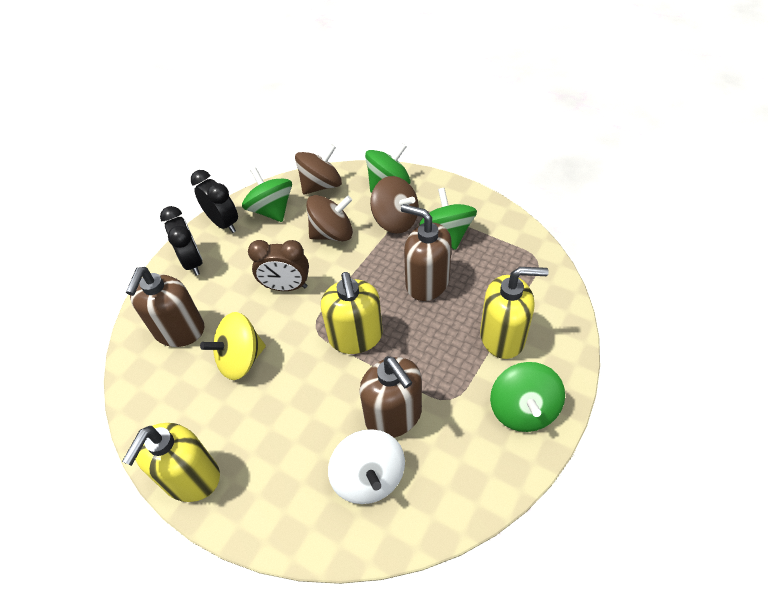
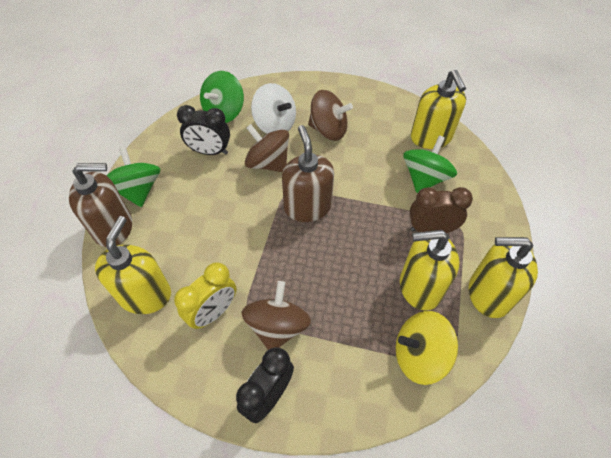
brown soap dispenser: [126,267,204,347] [359,356,422,438] [401,204,452,301] = 3 -> [69,163,132,247] [282,125,334,222] = 2
green spinning top: [242,167,292,222] [365,143,411,193] [419,188,477,250] [490,362,565,432] = 4 -> [107,147,160,207] [200,71,244,123] [403,135,457,193] = 3
yellow clock: none = 0 -> [174,262,237,329] = 1
yellow soap dispenser: [122,423,220,502] [321,272,383,354] [480,267,549,359] = 3 -> [95,216,171,314] [400,230,459,310] [411,70,466,149] [469,237,538,318] = 4

